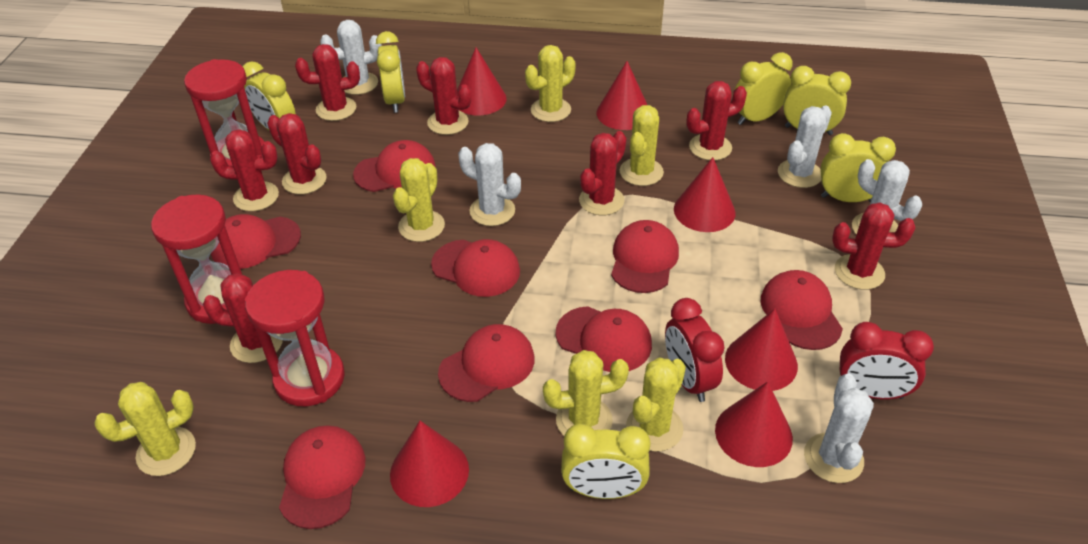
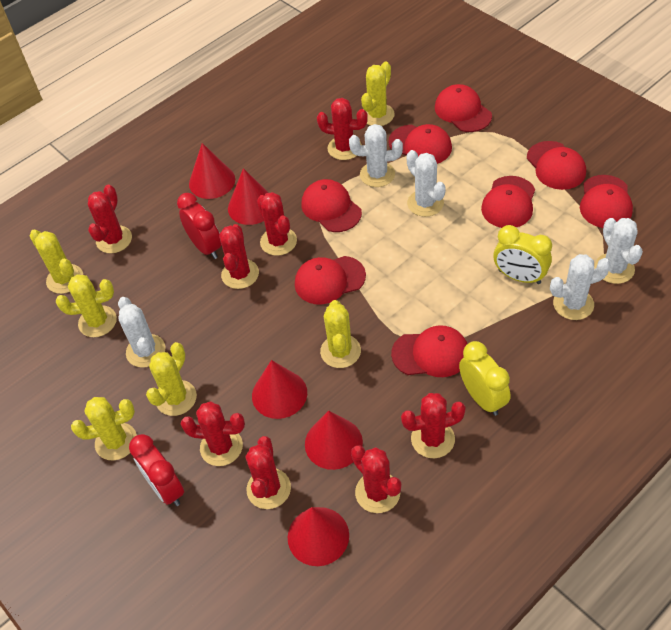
red cone: [390,421,469,507] [457,48,507,115] [597,61,647,130] [674,157,735,232] [715,382,793,467] [725,309,798,391] = 6 -> [189,143,235,199] [228,168,269,225] [252,360,307,419] [288,507,349,566] [305,410,363,470] = 5
red hourglass: [151,195,242,324] [184,59,265,166] [245,270,345,406] = 3 -> none = 0
yellow clock: [243,61,296,130] [376,31,405,113] [561,424,651,499] [735,52,792,125] [783,66,851,135] [820,133,896,202] = 6 -> [459,341,510,416] [493,225,552,284] = 2

